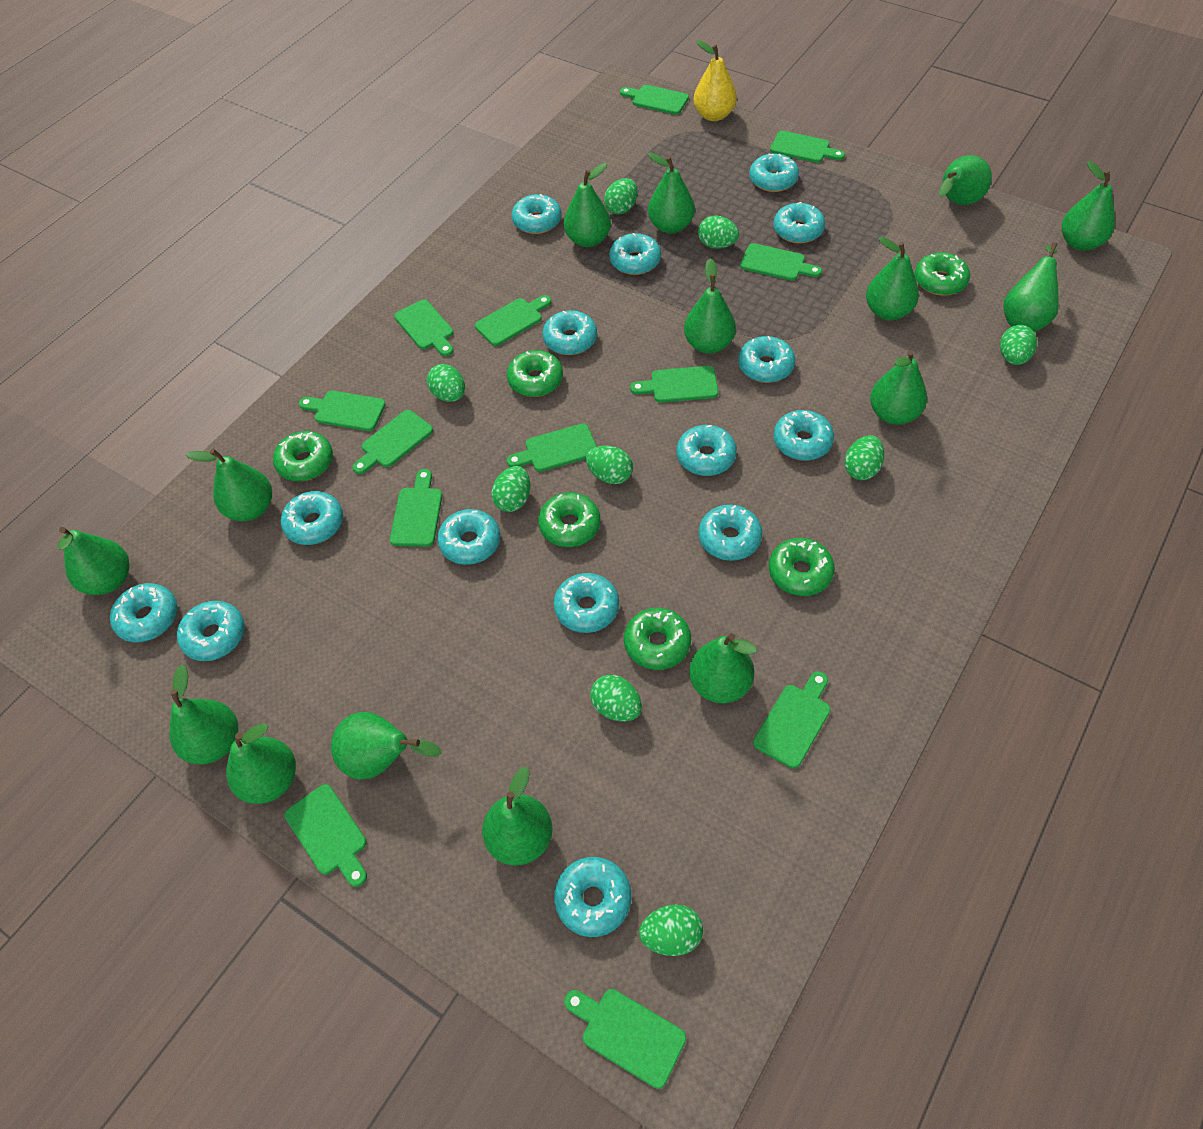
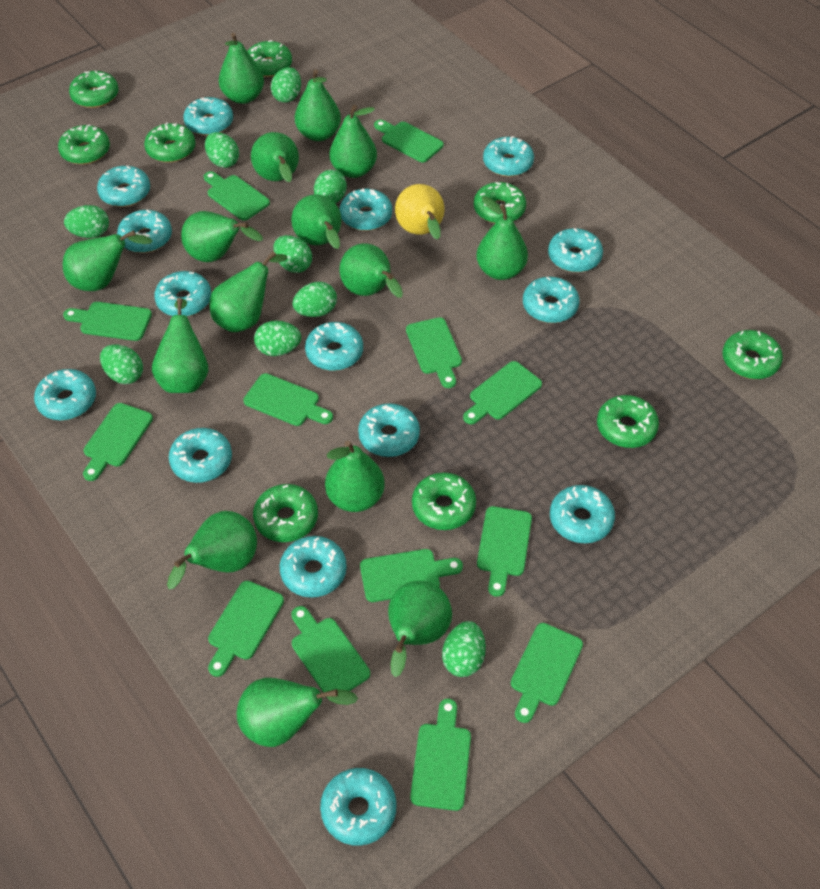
green donut: [273,431,333,481] [507,350,563,397] [538,492,601,547] [624,608,691,670] [769,538,835,596] [915,252,970,296] = 6 -> [58,124,110,165] [69,71,119,108] [144,122,196,163] [247,40,292,77] [253,484,318,542] [412,472,476,530] [474,182,526,223] [597,395,659,448] [722,330,783,379] = 9

